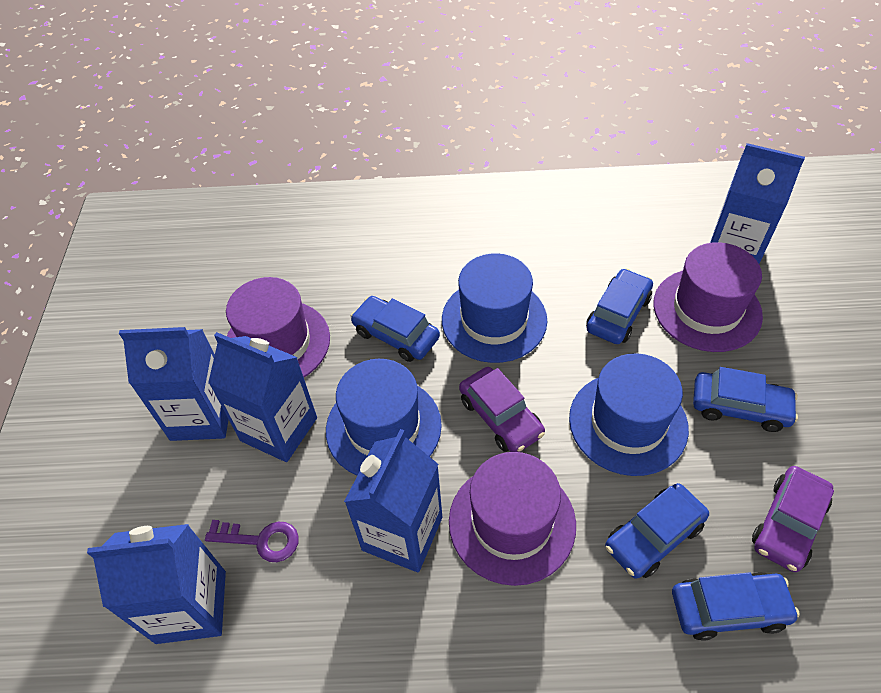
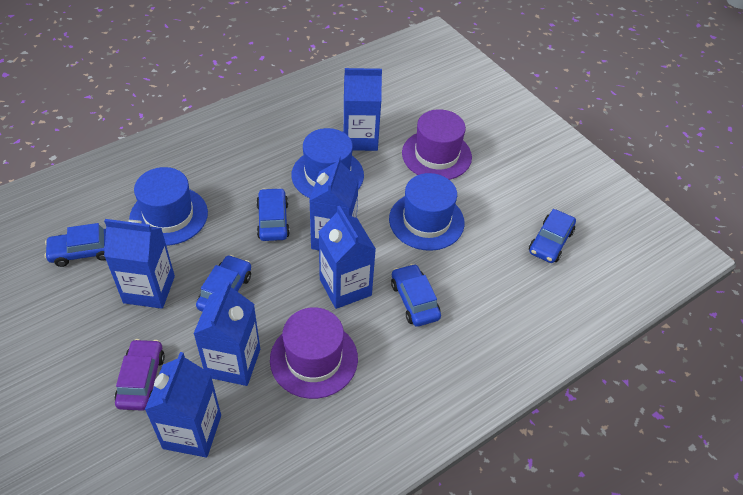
blue carton: [87,524,226,644] [119,327,229,441] [208,332,317,462] [344,429,442,572] [710,143,805,264] = 5 -> [104,219,175,309] [145,352,221,458] [193,281,260,386] [309,156,359,250] [319,206,376,309] [343,68,382,151] = 6
purple car: [459,367,545,452] [752,466,834,572] = 2 -> [115,339,165,411] = 1
purple hat: [226,277,330,377] [449,452,576,586] [653,242,763,352] = 3 -> [270,307,358,399] [402,109,472,180] = 2
purple key: [205,520,299,562] = 1 -> none = 0

